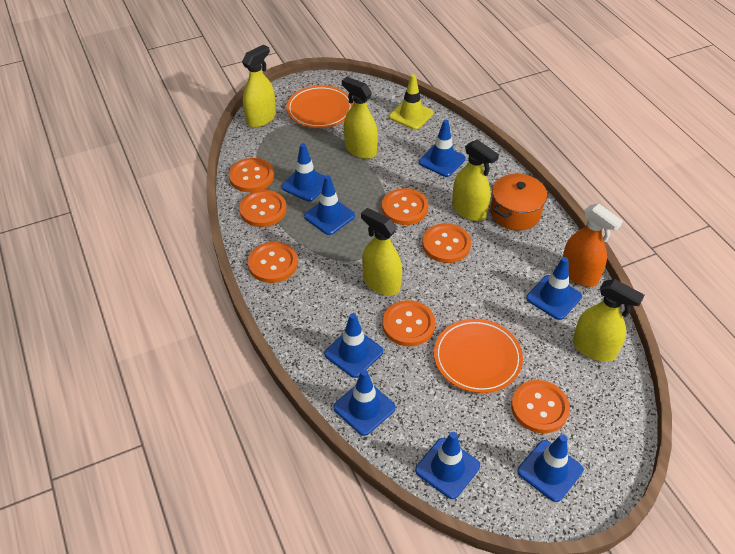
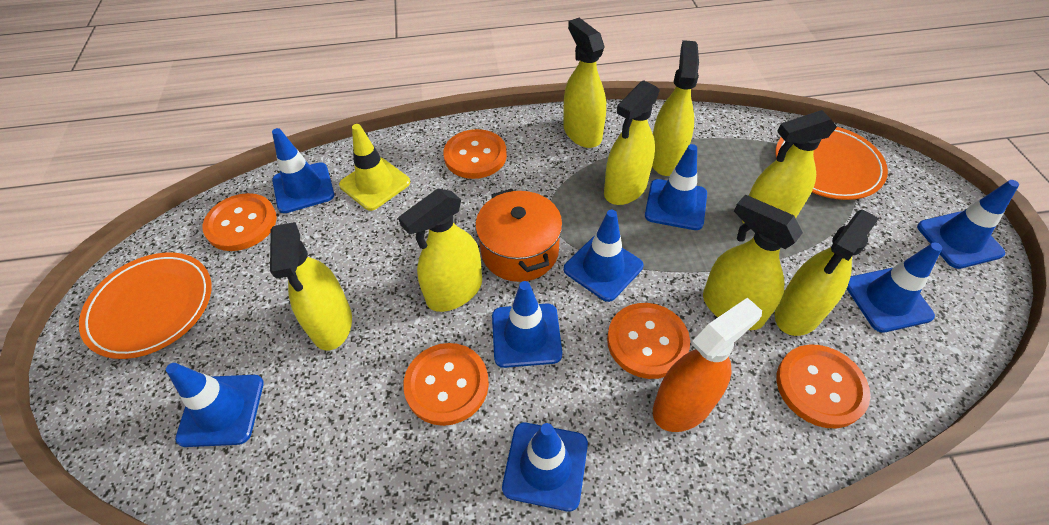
orange button: [229,158,274,192] [239,190,287,227] [248,242,298,283] [382,188,428,225] [383,300,435,346] [422,223,471,263] [511,380,570,433] = 7 -> [203,193,277,251] [403,343,489,426] [443,129,507,179] [607,303,690,379] [776,345,870,428] = 5
yellow spray bottle: [242,45,276,127] [342,77,378,159] [361,208,402,296] [452,139,499,221] [573,279,645,362] = 5 -> [270,222,352,350] [398,188,482,312] [563,18,606,148] [604,80,660,205] [652,40,699,176] [703,194,803,330] [741,110,837,223] [775,210,879,336] = 8

